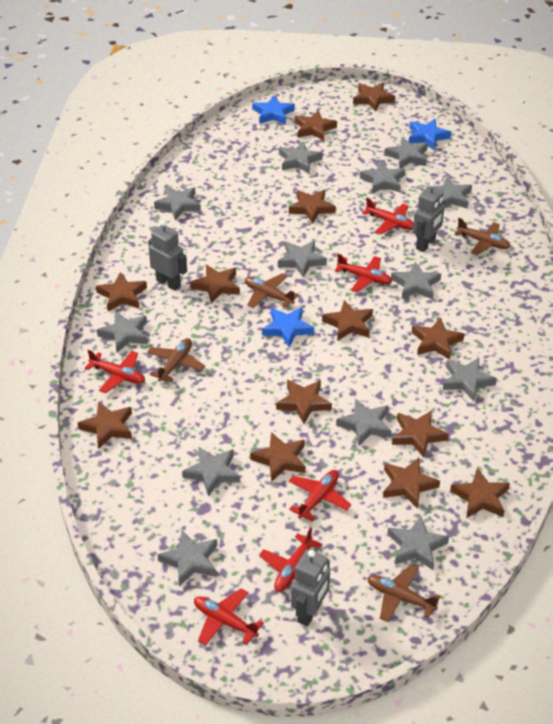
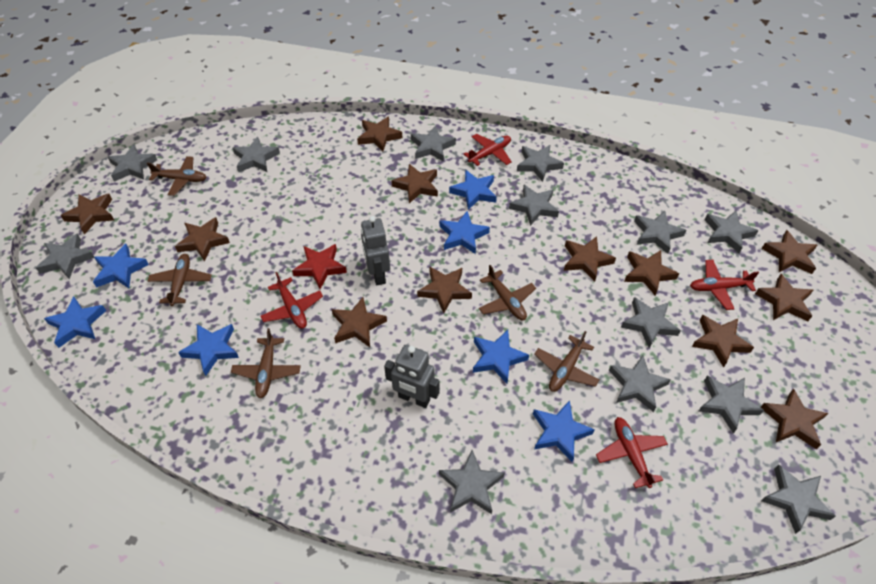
blue star: [252,96,295,124] [262,307,314,347] [409,119,451,150] = 3 -> [44,296,106,348] [93,244,149,288] [178,324,239,376] [439,211,490,254] [449,170,497,210] [473,330,529,384] [533,400,595,462] = 7
brown plane: [147,338,205,382] [245,274,299,308] [367,565,440,622] [455,218,511,255] = 4 -> [147,156,206,196] [148,254,212,306] [231,328,301,398] [479,265,536,320] [534,331,599,392] = 5
brown star: [77,401,132,449] [96,272,147,311] [190,265,240,304] [250,432,306,482] [276,380,332,424] [289,190,336,223] [295,110,337,141] [322,300,373,341] [353,83,395,111] [383,458,440,509] [392,410,449,458] [412,317,464,360] [450,468,510,518] = 13 -> [61,194,114,235] [175,217,230,262] [331,297,387,347] [357,116,402,152] [391,164,438,203] [417,266,472,313] [564,236,616,282] [624,250,679,296] [692,315,754,368] [755,274,813,321] [761,389,828,449] [762,230,817,274] = 12
grey robot: [148,220,187,291] [291,549,330,627] [413,182,445,252] = 3 -> [361,216,390,285] [384,345,439,408] = 2
red plane: [85,350,145,393] [194,588,264,646] [259,527,322,592] [289,470,351,521] [335,254,392,292] [362,198,413,235] = 6 -> [260,272,323,329] [464,134,512,166] [596,417,668,488] [690,260,759,310] = 4
red star: none = 0 -> [292,244,347,289] = 1

